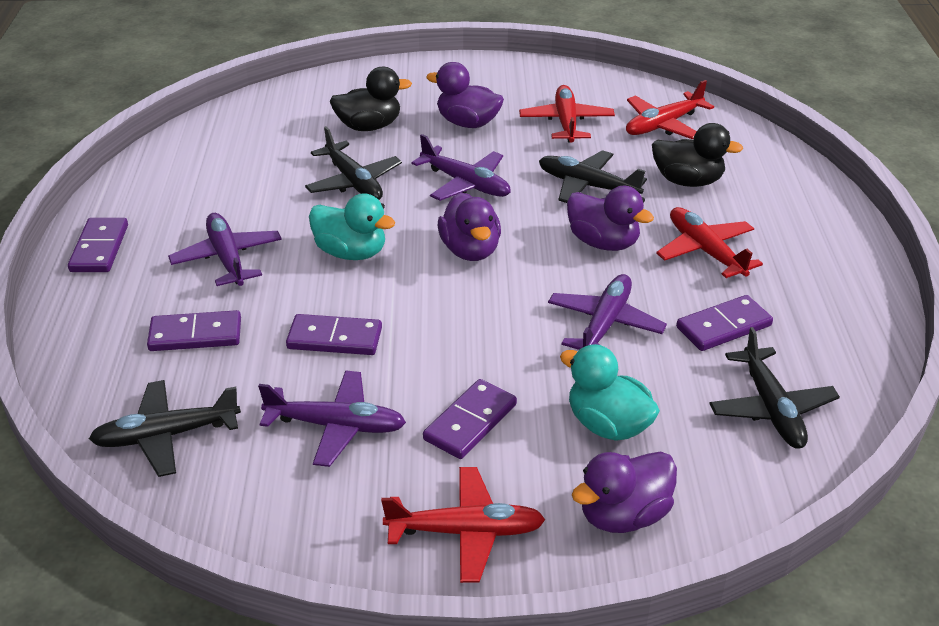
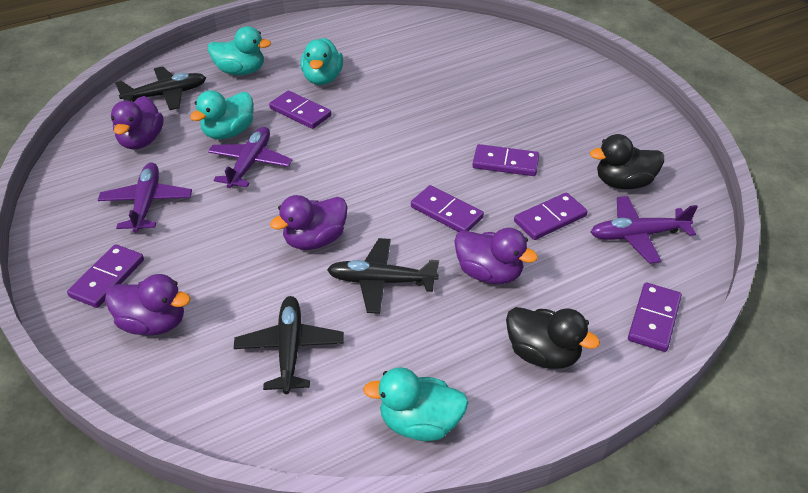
black plane: [89,380,241,477] [305,126,402,200] [539,150,647,203] [709,327,840,449] = 4 -> [115,66,206,110] [234,296,344,394] [327,238,439,314] = 3
purple domino: [68,218,128,272] [147,310,241,351] [286,314,382,355] [423,379,517,459] [676,295,773,351] = 5 -> [67,244,144,308] [269,91,331,129] [411,185,484,232] [472,144,539,176] [514,192,588,240] [628,283,682,352] = 6
purple plane: [168,213,282,286] [258,370,406,467] [412,134,511,201] [548,274,667,350] = 4 -> [98,162,192,233] [208,127,292,188] [591,196,698,264] = 3
red plane: [381,467,546,583] [519,85,615,143] [626,80,714,139] [656,207,763,278] = 4 -> none = 0
turquoise duck: [309,194,395,260] [560,344,660,441] = 2 -> [190,90,253,139] [208,26,271,75] [300,38,343,85] [363,367,469,441] = 4

